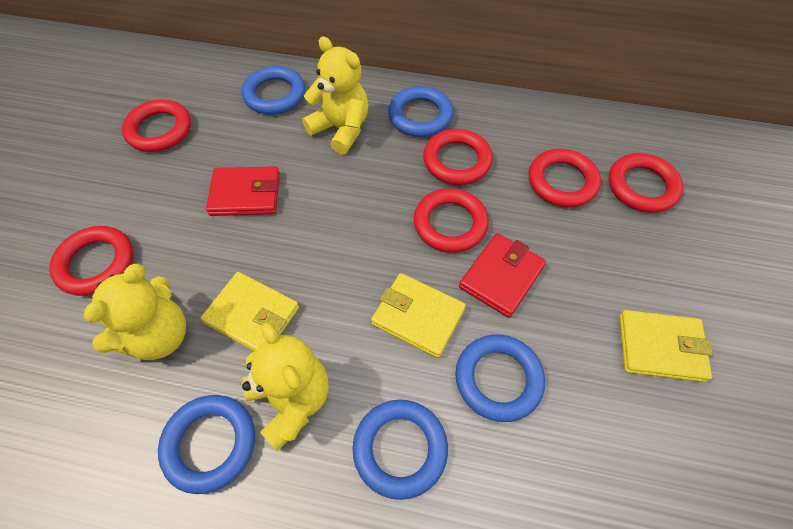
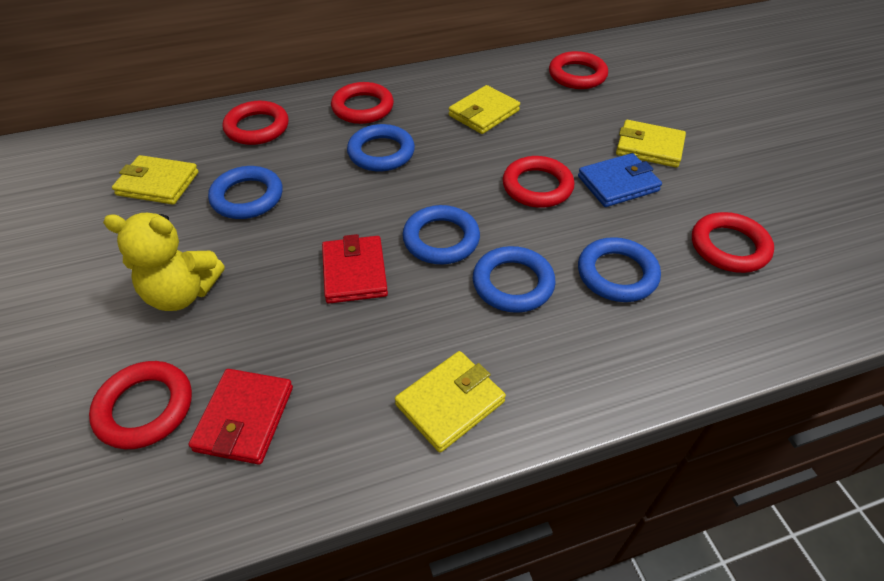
blue wallet: none = 0 -> [578,153,662,207] = 1
yellow teddy bear: [84,264,186,360] [242,322,328,451] [302,36,368,154] = 3 -> [103,213,224,311] = 1
yellow wallet: [201,272,299,351] [371,273,466,358] [619,310,713,382] = 3 -> [112,155,199,205] [395,351,506,453] [449,85,520,134] [616,120,686,168] = 4

